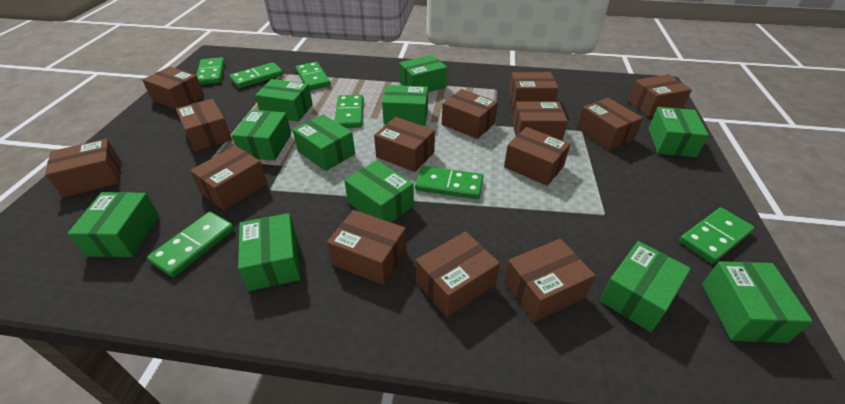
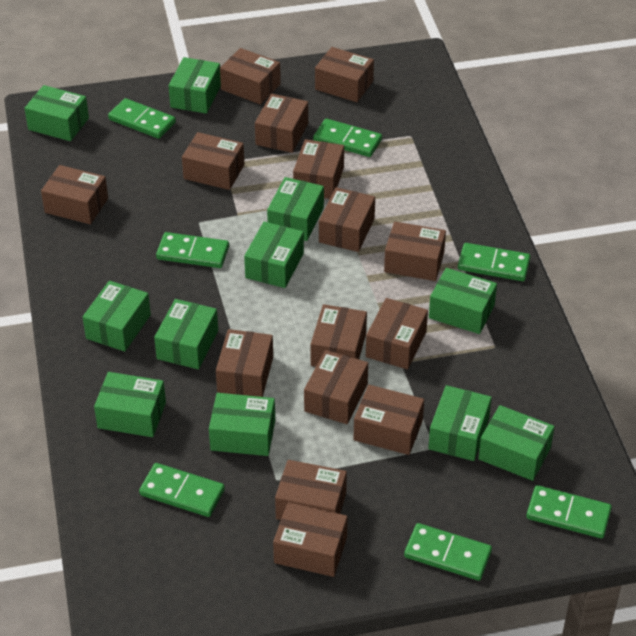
brown box: [45,139,121,197] [142,67,204,109] [176,99,232,152] [190,146,268,211] [327,210,407,285] [374,117,435,172] [416,231,500,317] [442,89,498,139] [504,127,570,186] [504,239,595,322] [509,72,559,109] [512,101,568,140] [577,98,643,150] [628,74,692,117] = 14 -> [41,165,108,224] [182,132,244,190] [216,329,273,397] [220,48,281,105] [255,94,308,153] [273,502,348,577] [275,460,347,520] [293,139,344,199] [304,350,368,424] [311,304,367,367] [315,47,374,102] [319,187,375,252] [353,385,424,455] [366,298,428,369] [384,222,446,281] = 15

